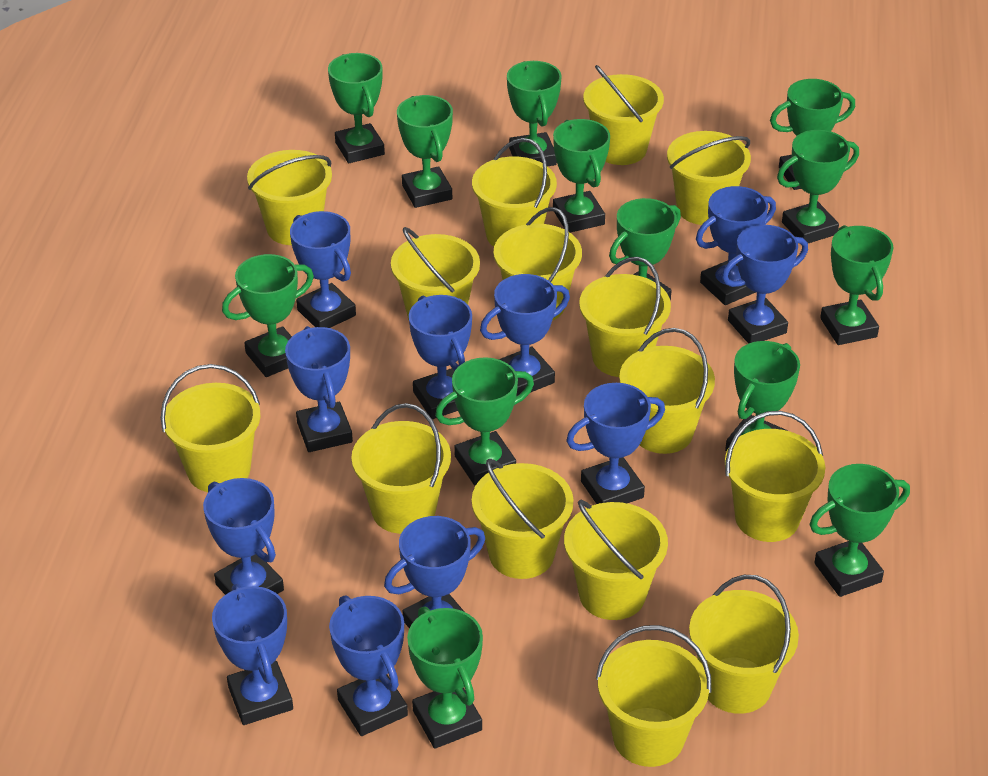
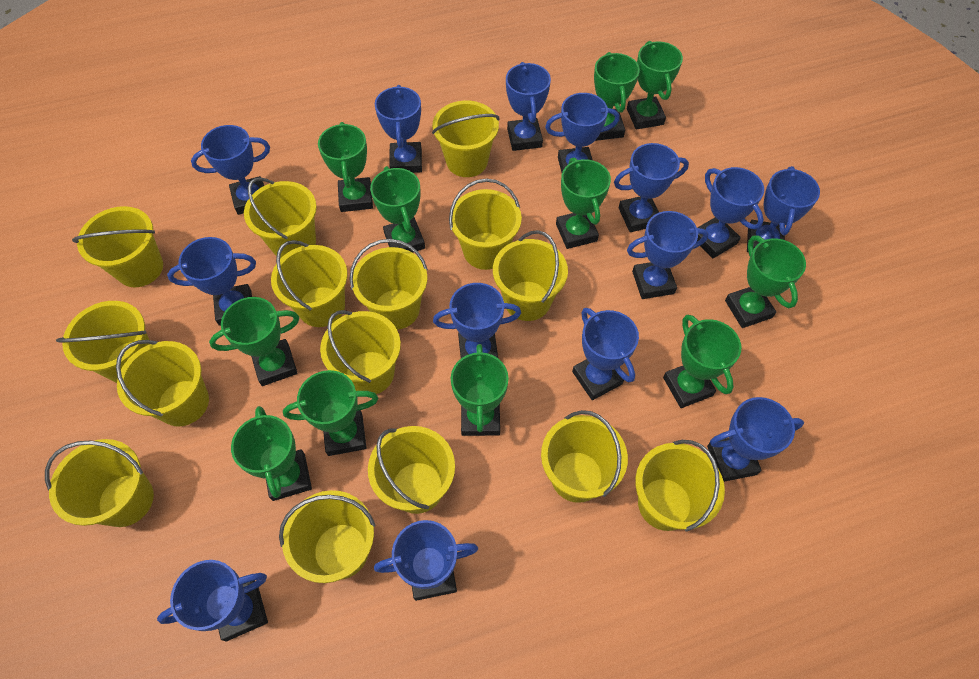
blue trophy: [203,478,284,595] [212,584,293,725] [285,326,353,452] [290,211,356,328] [329,595,408,736] [384,516,485,629] [409,295,472,419] [480,274,570,396] [566,383,665,504] [696,186,776,305] [721,225,808,344] = 11 -> [157,560,268,641] [167,237,256,326] [191,125,270,215] [374,520,478,601] [375,85,422,173] [433,283,521,358] [506,62,551,151] [545,93,620,173] [572,308,639,400] [614,143,689,232] [627,211,708,299] [697,167,764,258] [707,397,804,482] [747,166,820,252] = 14
green trophy: [222,254,314,377] [328,53,385,163] [397,95,453,208] [407,607,483,749] [435,357,534,485] [507,61,562,166] [553,119,610,233] [609,198,681,300] [725,341,800,452] [770,79,855,190] [777,130,859,243] [810,464,910,597] [820,225,894,345] = 13 -> [209,297,299,386] [231,406,312,501] [283,370,379,456] [318,122,373,212] [370,166,425,253] [451,344,509,436] [556,157,611,249] [594,52,640,141] [627,41,683,129] [663,315,741,408] [725,235,806,328] = 11

